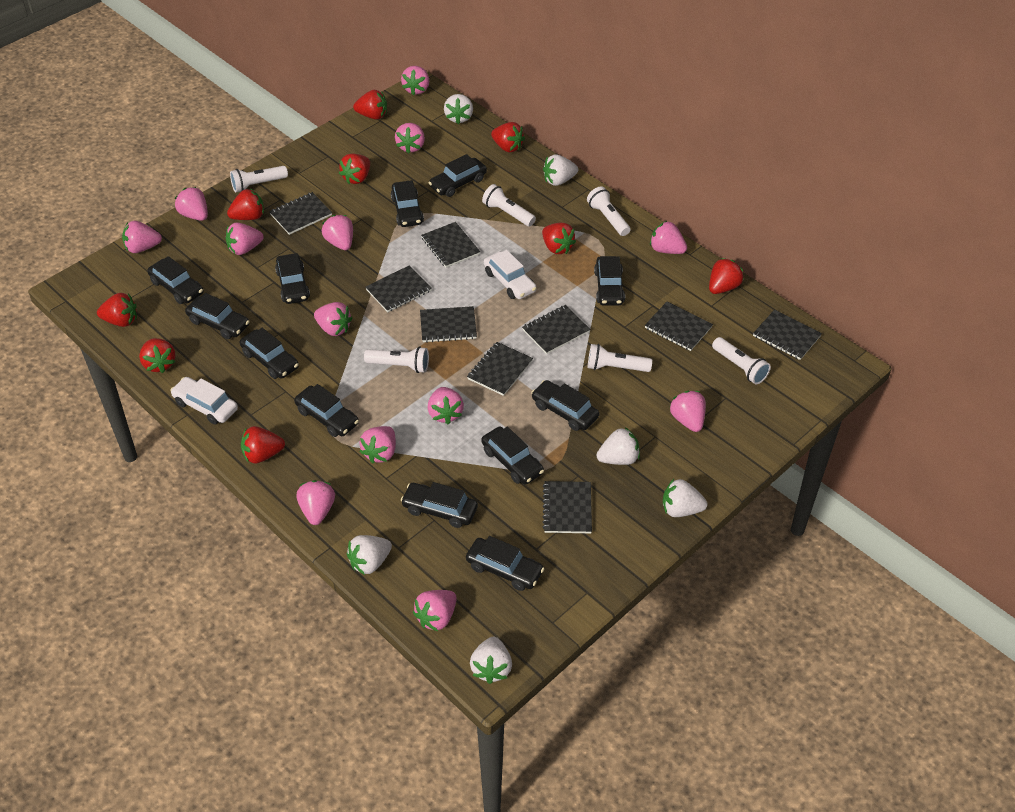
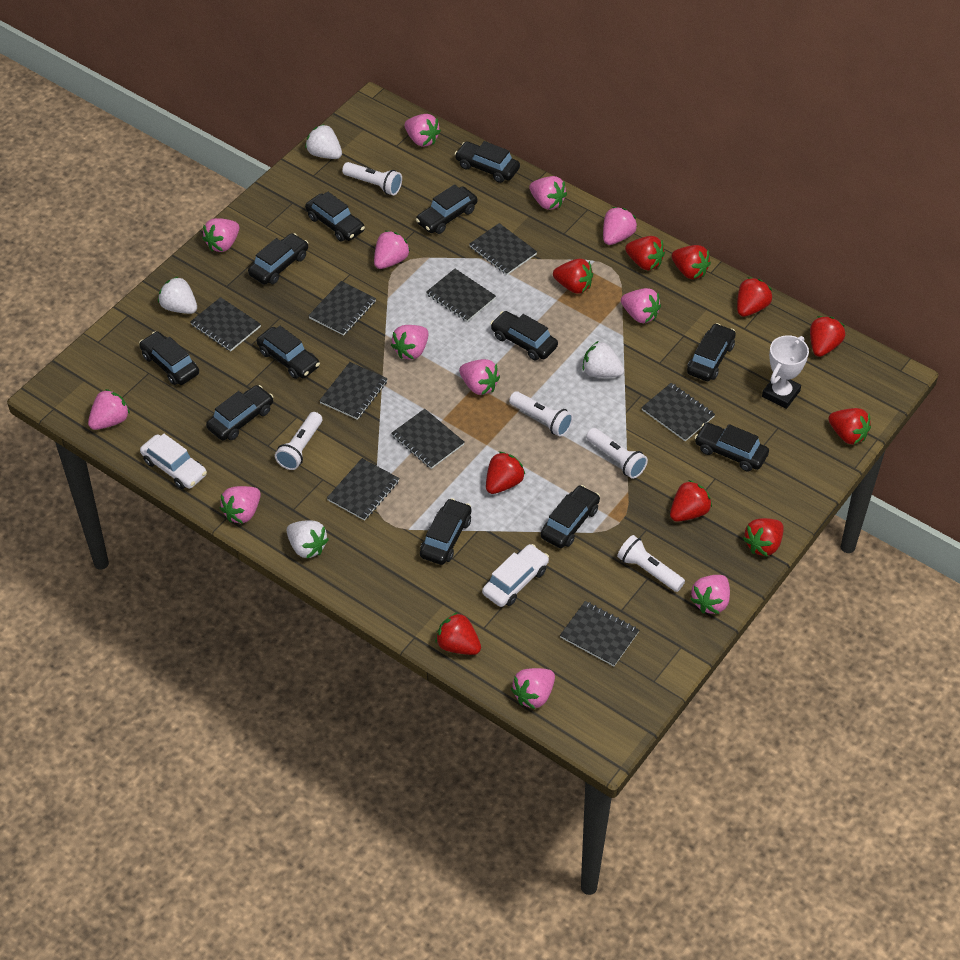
pink strawberry: [122,221,162,253] [175,187,208,221] [226,222,264,255] [297,480,335,525] [314,302,352,336] [322,215,353,250] [359,426,396,463] [395,123,425,154] [401,66,429,96] [413,590,457,631] [428,387,464,424] [650,221,687,254] [669,391,706,432] = 13 -> [88,389,130,430] [202,218,239,252] [220,486,261,524] [374,231,410,269] [391,325,428,360] [405,114,441,147] [459,359,500,395] [511,668,555,709] [529,176,567,210] [603,207,637,245] [621,288,661,323] [690,575,730,614] = 12
red strawberry: [97,293,137,327] [139,338,176,373] [227,189,264,220] [241,426,285,464] [339,154,370,184] [353,90,387,120] [491,122,525,152] [542,223,576,254] [709,258,744,294] = 9 -> [435,612,481,655] [486,451,525,494] [553,259,593,294] [625,236,665,270] [670,480,712,522] [672,245,711,279] [737,277,772,317] [743,518,784,556] [810,316,845,357] [828,408,871,444] = 10
white flashlight: [230,166,288,193] [364,346,429,373] [482,184,536,227] [587,186,630,236] [588,344,652,372] [712,337,771,384] = 6 -> [275,412,322,470] [342,162,402,195] [509,391,573,437] [586,428,648,479] [617,535,685,592] = 5
white strawberry: [347,535,392,575] [444,94,473,124] [470,637,512,684] [543,154,578,186] [597,427,640,465] [663,479,707,517] = 6 -> [158,276,197,314] [287,520,329,559] [305,124,342,159] [582,341,624,378] = 4
white trophy: none = 0 -> [762,335,809,409] = 1

